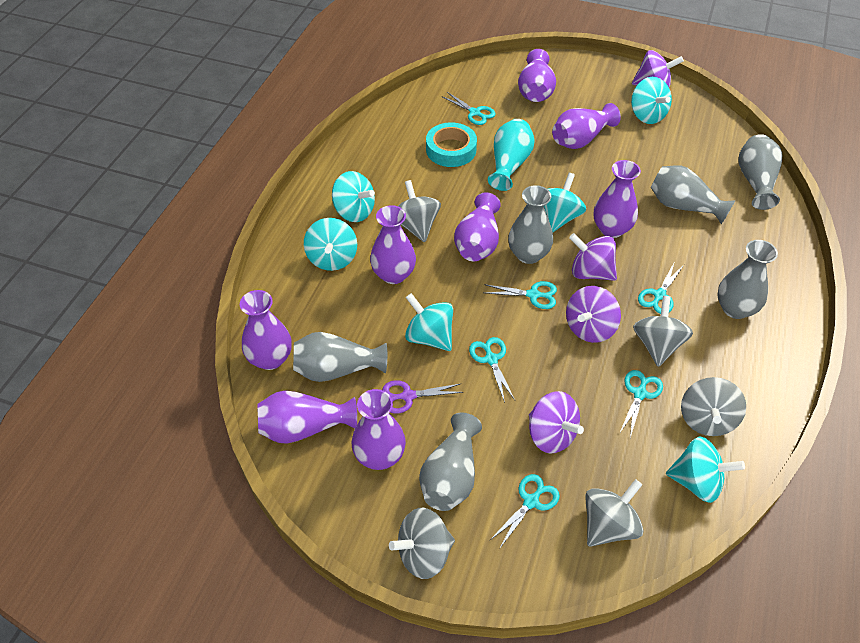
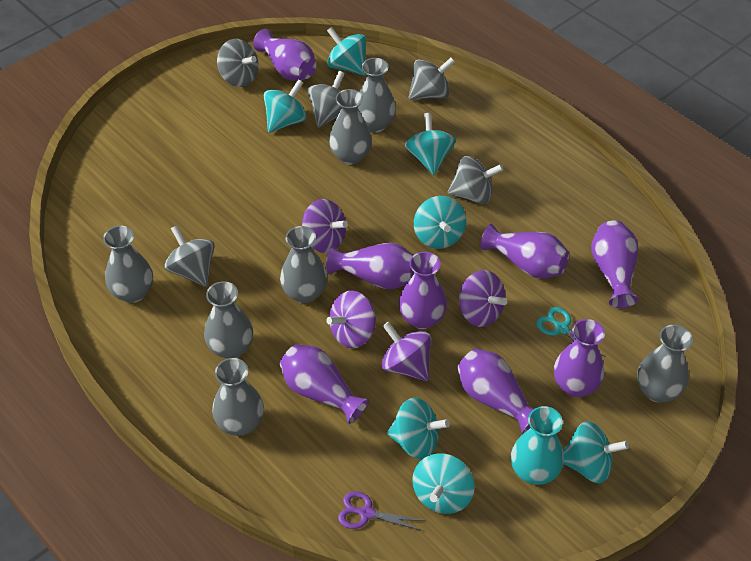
grey vase: [293,332,387,382] [419,413,482,511] [508,185,553,264] [651,165,735,224] [717,240,778,319] [738,134,783,210] = 6 -> [103,226,153,303] [204,281,253,359] [212,358,264,436] [280,226,328,303] [329,89,372,165] [358,58,396,133] [637,325,693,403] = 7
turquoise scissors: [441,92,496,125] [469,337,515,403] [484,281,557,309] [490,474,560,548] [619,370,663,438] [638,263,684,314] = 6 -> [536,307,606,357] = 1
turquoise spinning top: [304,218,357,271] [332,171,375,222] [405,293,453,351] [544,173,586,232] [631,77,672,124] [666,437,745,503] = 6 -> [264,79,307,133] [327,27,366,75] [387,397,450,459] [405,113,456,175] [412,453,475,514] [414,196,466,249] [563,421,629,483] = 7
turquoise tape: [426,122,477,167] = 1 -> none = 0

